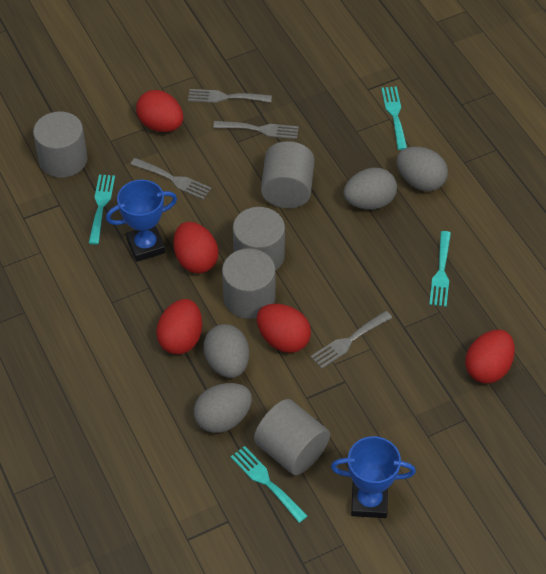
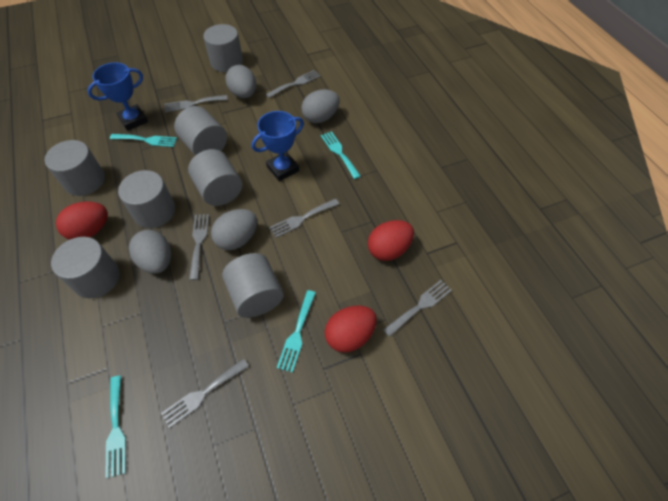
grey cylinder: [33,111,87,178] [222,248,275,319] [233,207,285,271] [254,399,330,475] [261,141,315,208] = 5 -> [45,140,105,196] [51,237,120,298] [118,170,175,228] [174,106,227,156] [188,149,242,206] [203,24,243,72] [222,253,284,318] = 7
grey fork: [130,158,212,200] [188,89,272,103] [213,121,299,139] [311,311,392,369] = 4 -> [161,359,249,428] [164,95,228,113] [189,214,209,280] [266,70,321,98] [269,199,339,238] [383,280,452,337] = 6
red egg: [136,90,183,132] [156,299,202,355] [173,222,218,273] [257,304,311,353] [465,330,515,384] = 5 -> [56,201,108,240] [325,306,377,353] [368,220,414,261] = 3

